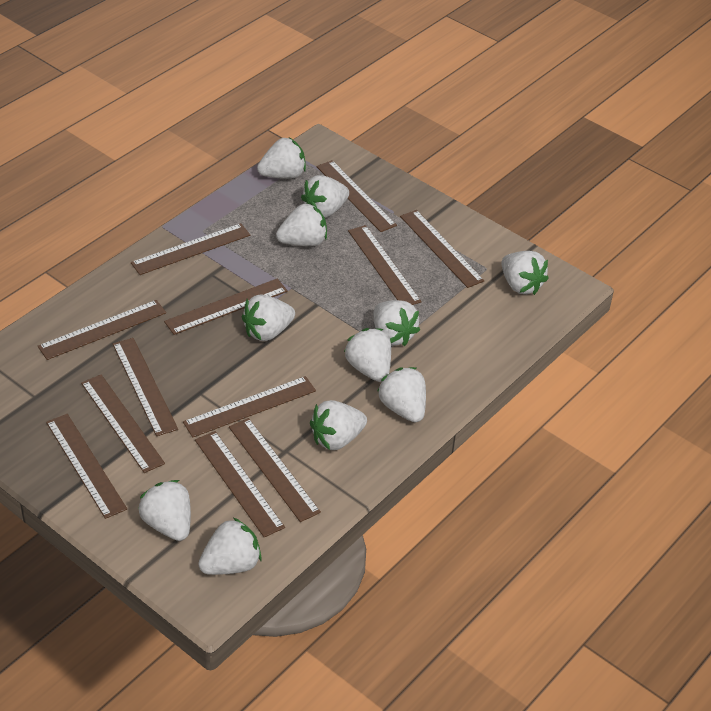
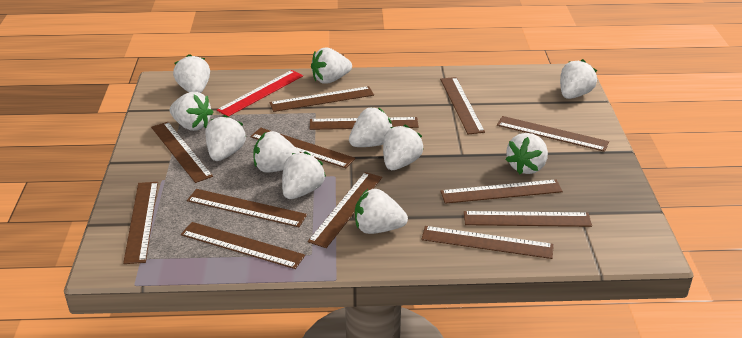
brown ruler: [38,300,166,360] [46,414,127,519] [81,375,165,473] [113,338,178,436] [131,223,250,275] [164,278,288,335] [183,376,316,438] [195,431,285,537] [229,418,321,522] [316,160,397,232] [348,225,422,305] [400,210,484,288] = 12 -> [123,182,158,264] [151,122,213,183] [181,222,305,269] [187,189,307,227] [250,128,355,168] [270,86,374,112] [308,172,382,248] [310,117,419,130] [421,226,554,259] [440,77,485,134] [440,180,563,204] [464,211,592,227] [497,116,609,152] = 13
red ruler: none = 0 -> [217,70,303,116] = 1

